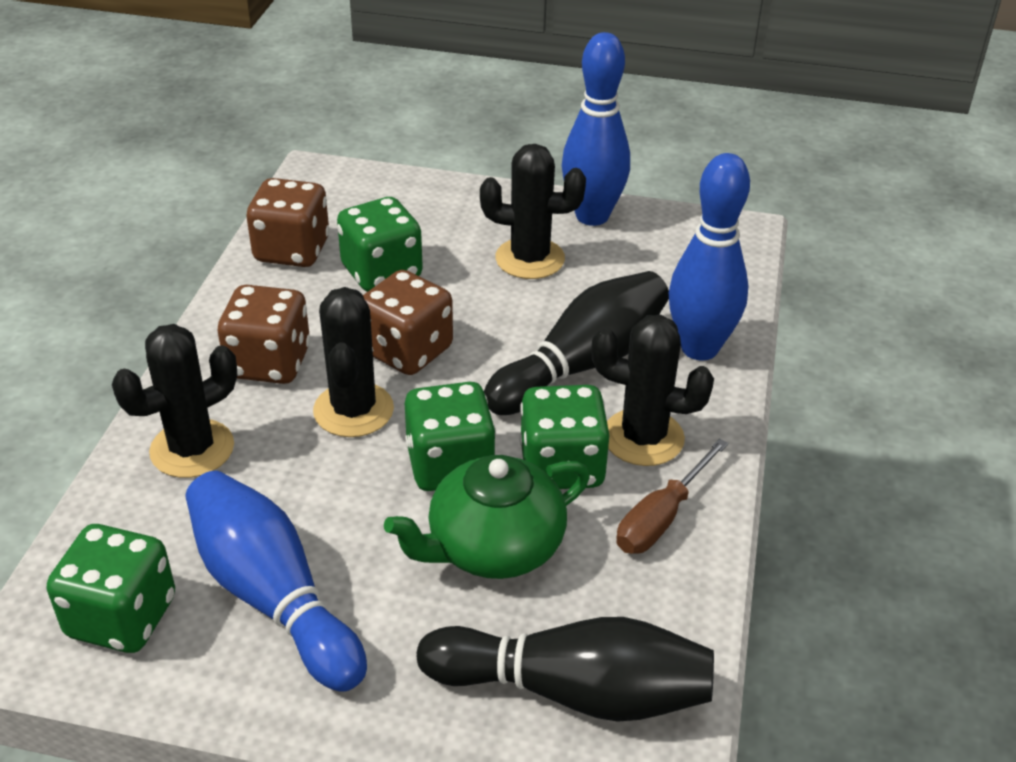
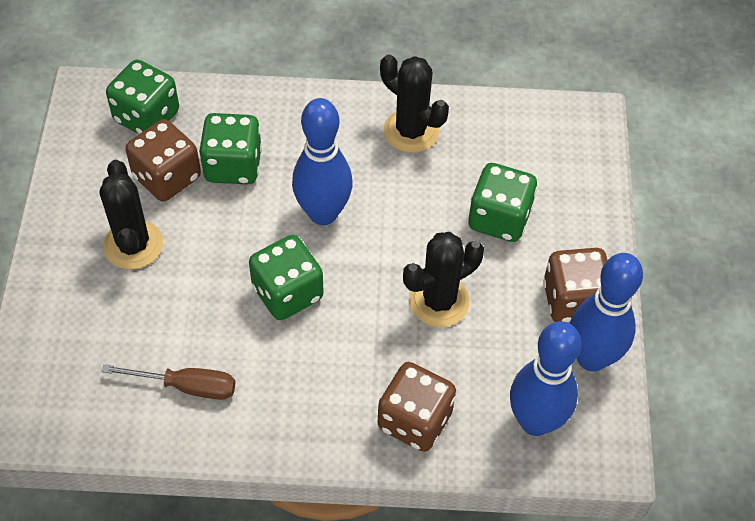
black bowling pin: [417,617,714,722] [484,271,669,415] = 2 -> none = 0
black cactus: [112,324,237,478] [313,287,394,437] [480,144,586,279] [591,315,714,466] = 4 -> [100,160,163,270] [380,55,449,153] [403,232,484,327] = 3
green teapot: [384,455,590,579] = 1 -> none = 0

